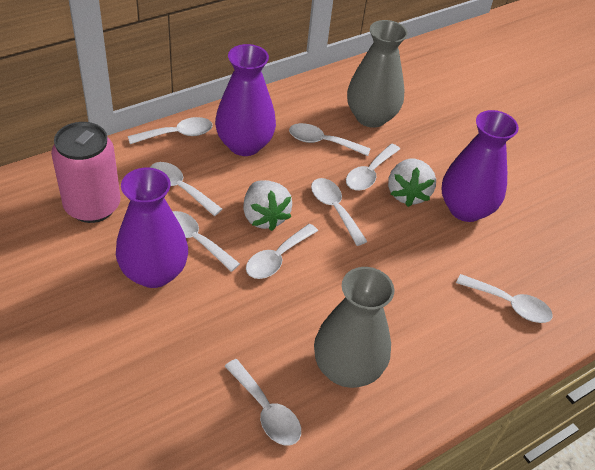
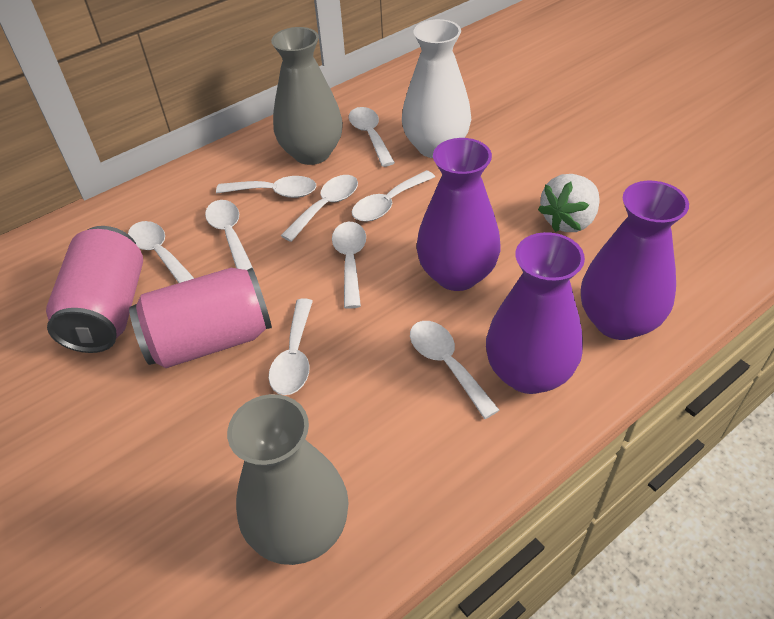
pink can: [51,122,121,223] = 1 -> [46,226,143,353] [129,268,272,368] = 2
white strawberry: [243,180,292,231] [388,159,436,207] = 2 -> [538,174,600,232] = 1
white vase: none = 0 -> [402,19,471,158] = 1

